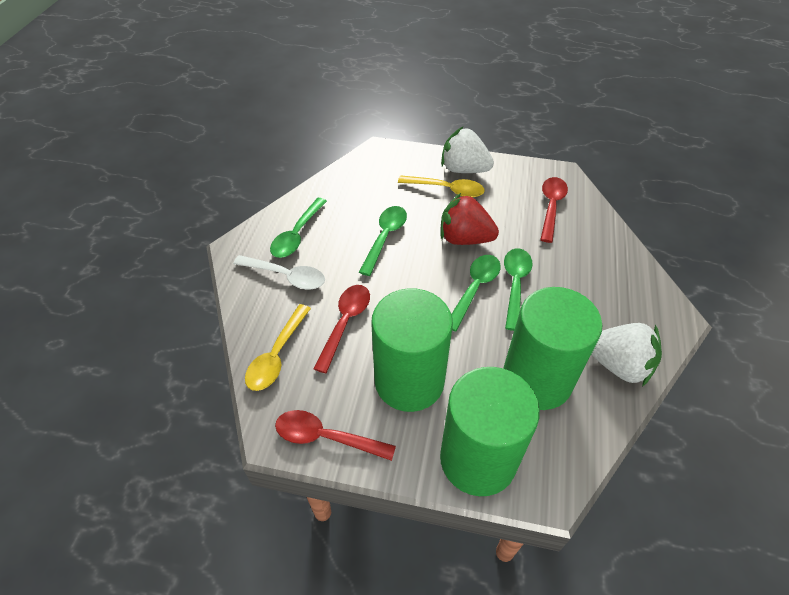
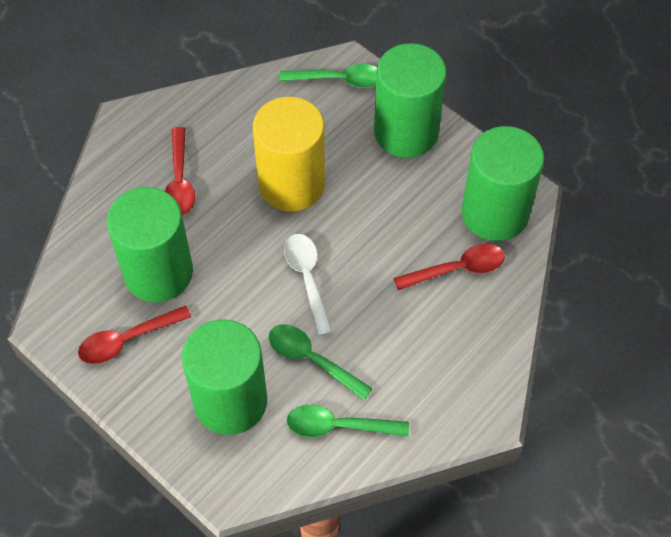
green cylinder: [371,288,453,412] [440,367,540,496] [503,287,602,410] = 3 -> [107,187,193,302] [182,319,267,435] [374,43,447,158] [462,126,544,241] = 4
green spoon: [270,198,327,258] [359,206,407,276] [451,255,501,332] [504,248,533,331] = 4 -> [269,324,373,400] [280,64,377,88] [286,405,409,438] = 3
red strawberry: [440,193,499,245] = 1 -> none = 0
white strawberry: [441,127,494,173] [591,323,662,387] = 2 -> none = 0
yellow cylinder: none = 0 -> [253,97,325,212] = 1
yellow spoon: [245,304,311,391] [398,175,485,198] = 2 -> none = 0

